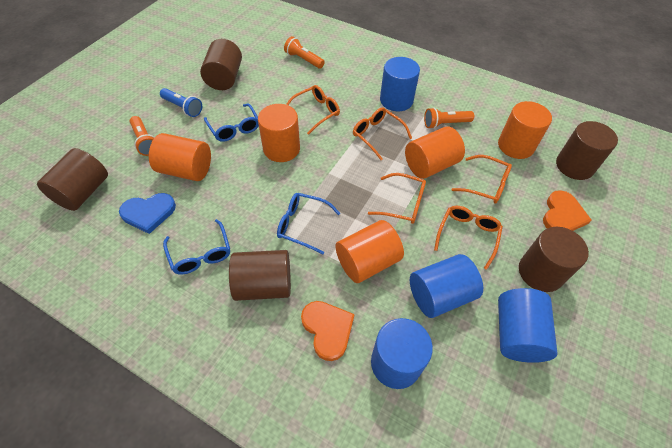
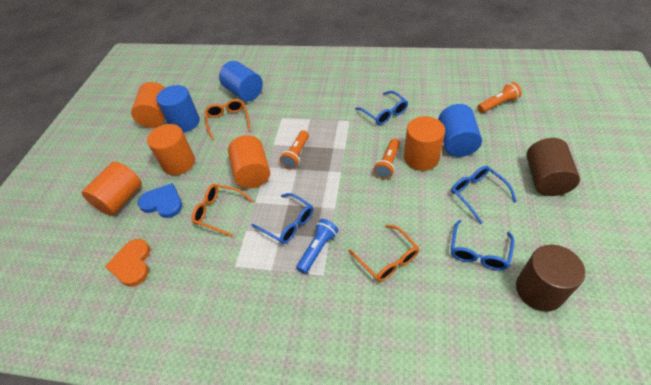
blue cylinder: [371,318,433,389] [380,57,420,111] [410,254,483,318] [498,288,558,363] = 4 -> [156,85,200,133] [219,61,263,102] [438,104,482,157] = 3
blue glasses: [163,219,230,275] [204,103,259,142] [277,193,340,254] = 3 -> [252,193,313,244] [355,91,408,125] [451,166,517,224] [451,220,514,271] = 4
brown cylinder: [37,148,108,211] [200,39,242,90] [229,250,291,301] [519,227,589,292] [556,121,618,180] = 5 -> [516,245,585,312] [526,138,580,196] = 2
orange glasses: [286,85,340,135] [353,108,412,160] [368,173,426,224] [434,206,503,270] [451,155,512,204] = 5 -> [192,184,253,237] [204,99,250,140] [349,225,419,282] = 3
orange heart: [301,301,354,361] [543,190,592,231] = 2 -> [105,239,150,287] = 1

